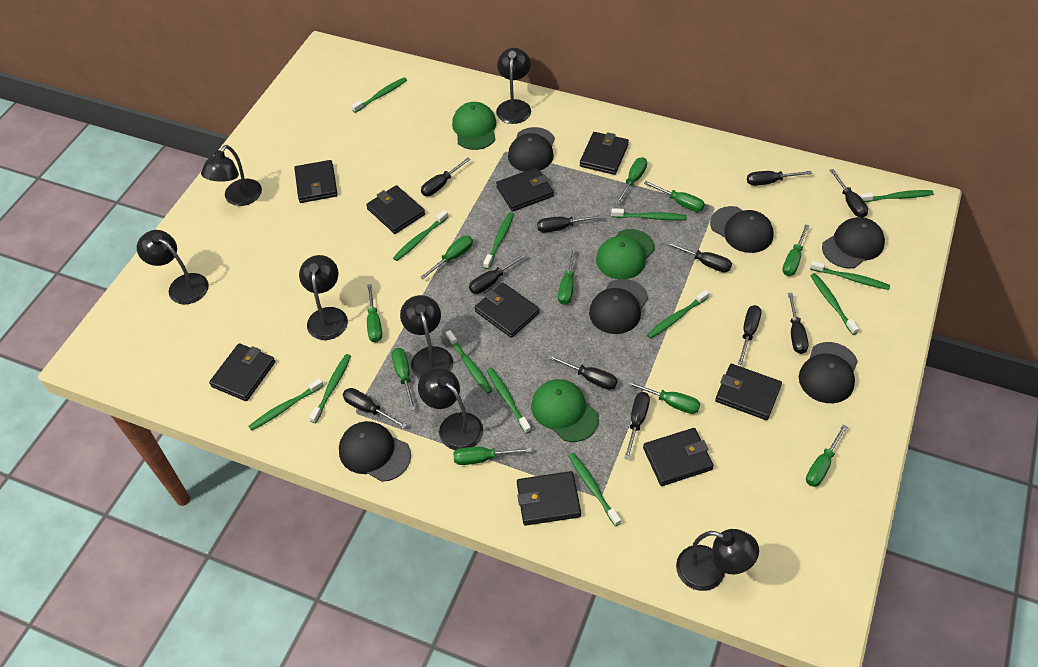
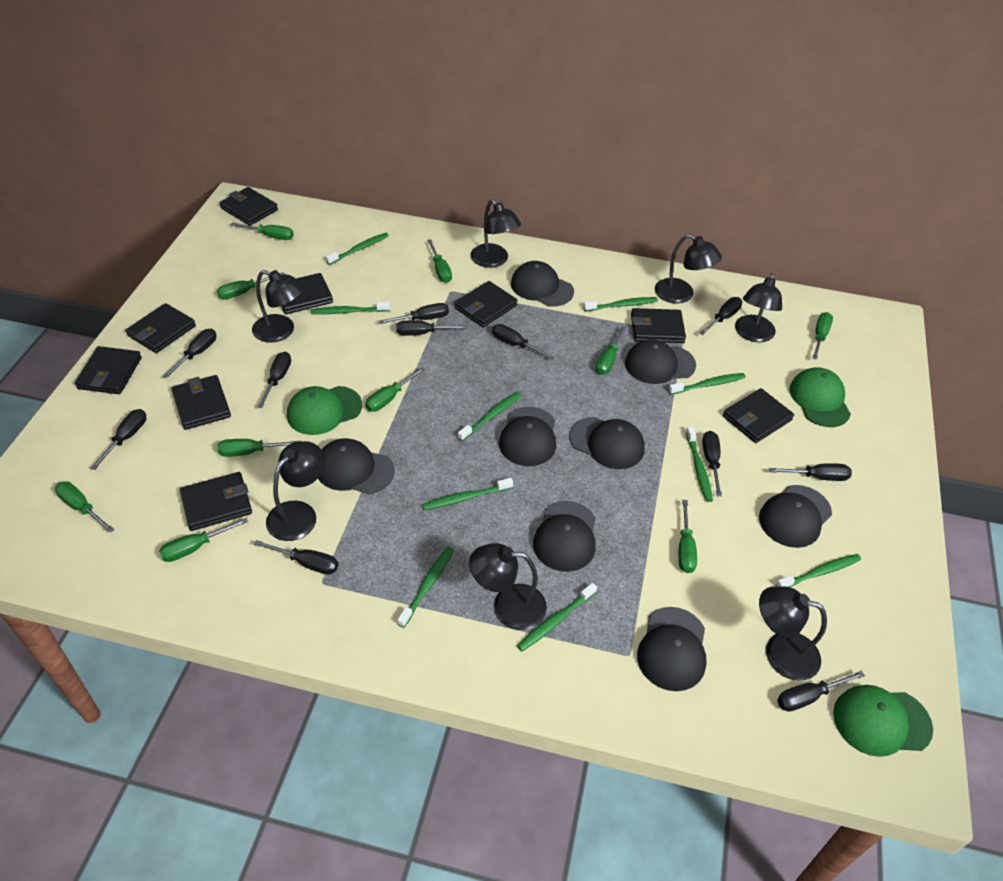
black cap: [339,421,411,482] [508,127,555,172] [589,279,648,334] [710,206,774,253] [799,342,858,403] [822,217,885,268] = 6 -> [318,438,395,494] [499,407,556,466] [511,261,574,307] [533,501,596,572] [569,417,645,469] [625,339,696,384] [637,607,707,691] [759,485,832,548] = 8
green toothbrush: [248,378,324,431] [309,354,351,423] [352,77,407,113] [393,210,448,261] [446,330,493,394] [483,212,514,269] [487,368,531,434] [568,453,621,526] [611,208,686,220] [647,290,709,339] [810,261,890,290] [810,273,859,335] [860,190,934,202] = 13 -> [310,302,390,314] [326,233,389,265] [397,547,454,628] [422,478,513,510] [458,391,521,441] [517,583,597,651] [583,297,658,311] [668,373,746,395] [686,427,713,502] [776,554,861,587] = 10

